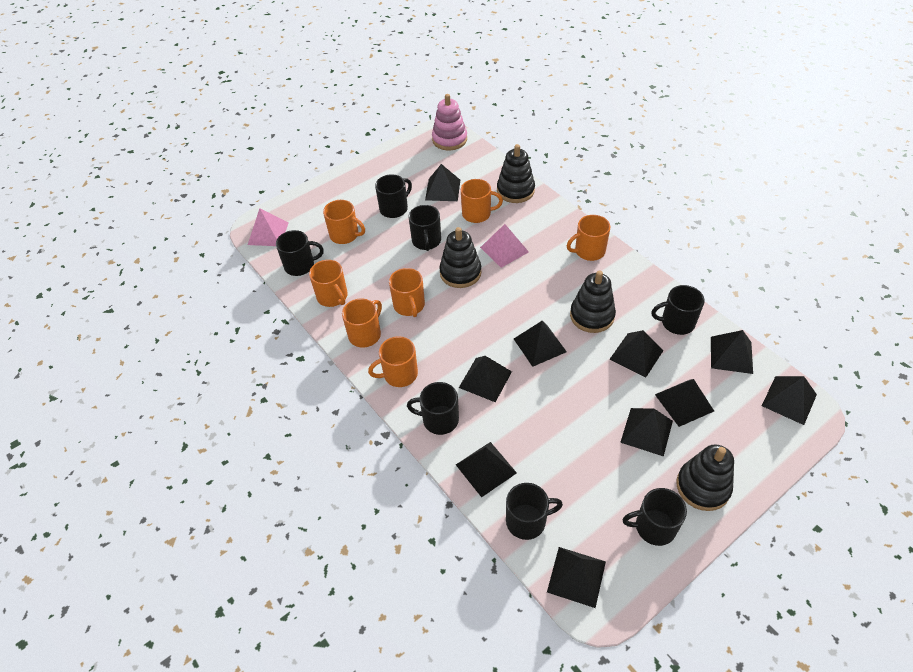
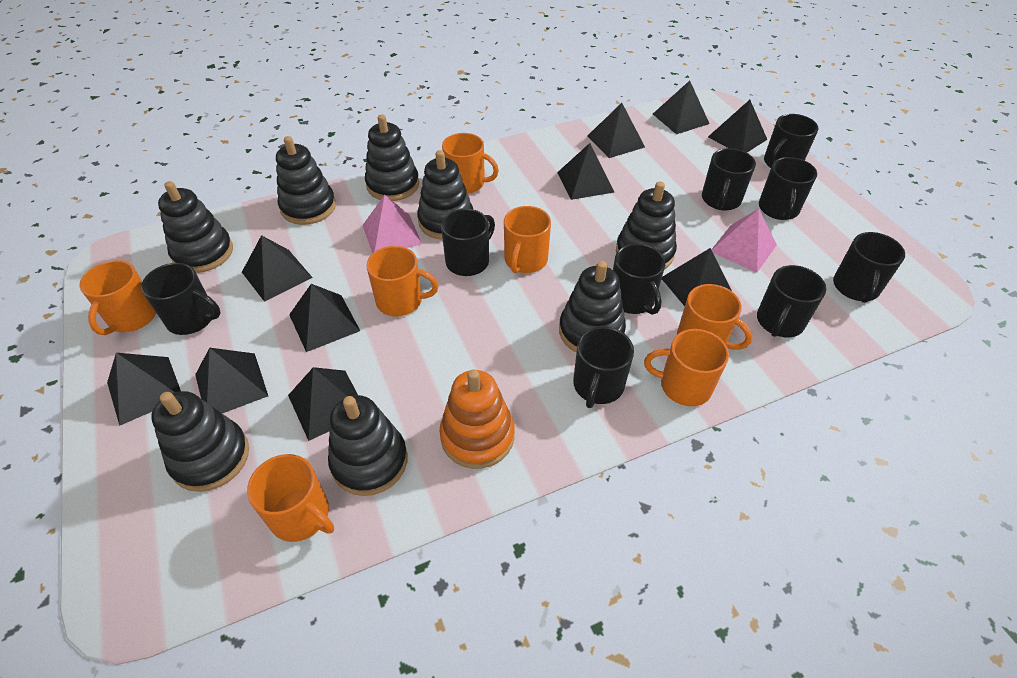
black mug: [276,230,324,276] [375,174,412,218] [407,382,459,435] [409,205,441,251] [506,483,563,540] [623,488,687,546] [651,285,705,335] = 7 -> [141,263,221,335] [441,209,495,276] [573,327,634,408] [613,244,665,315] [702,148,756,210] [757,265,826,337] [759,157,817,220] [764,114,819,168] [833,232,905,303] = 9
black stacking toy: [439,227,482,288] [497,144,535,203] [570,271,616,333] [676,444,734,511] = 4 -> [151,391,249,492] [158,181,233,273] [276,136,336,225] [328,395,408,496] [365,114,419,201] [417,150,473,240] [559,261,626,353] [616,181,677,269] = 8
orange stacking toy: none = 0 -> [439,369,515,469] = 1
pink stacking toy: [432,94,467,150] = 1 -> none = 0

